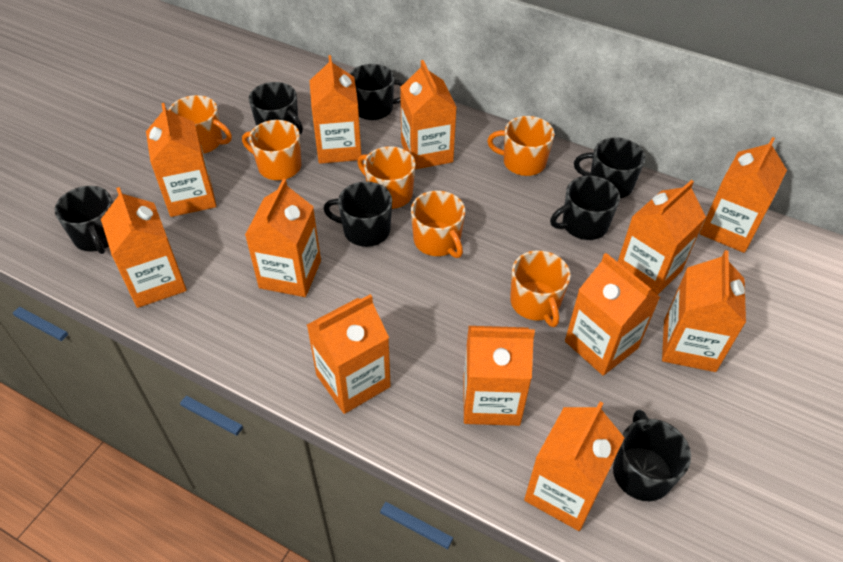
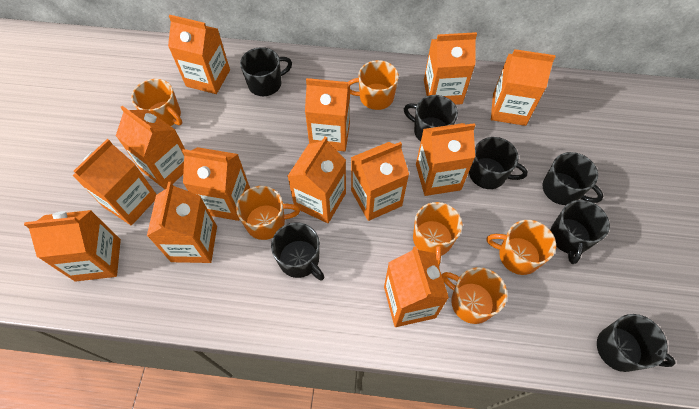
orange carton: [101,187,187,308] [146,103,216,217] [245,179,321,297] [307,294,391,414] [309,55,361,164] [400,60,457,169] [464,326,535,426] [524,402,624,531] [565,253,660,376] [618,180,706,295] [662,250,746,372] [699,137,787,253] = 12 -> [24,210,121,282] [72,139,157,226] [116,106,185,189] [147,182,217,263] [168,15,230,94] [182,147,250,221] [287,136,346,223] [305,78,350,151] [351,142,409,221] [384,246,449,327] [416,123,475,196] [424,32,477,105] [491,49,556,126] = 13

